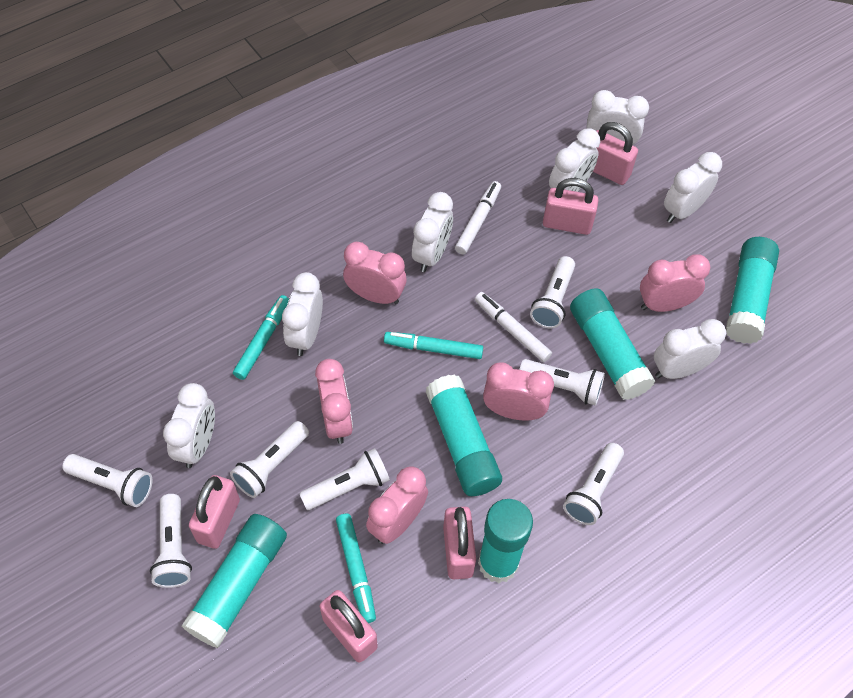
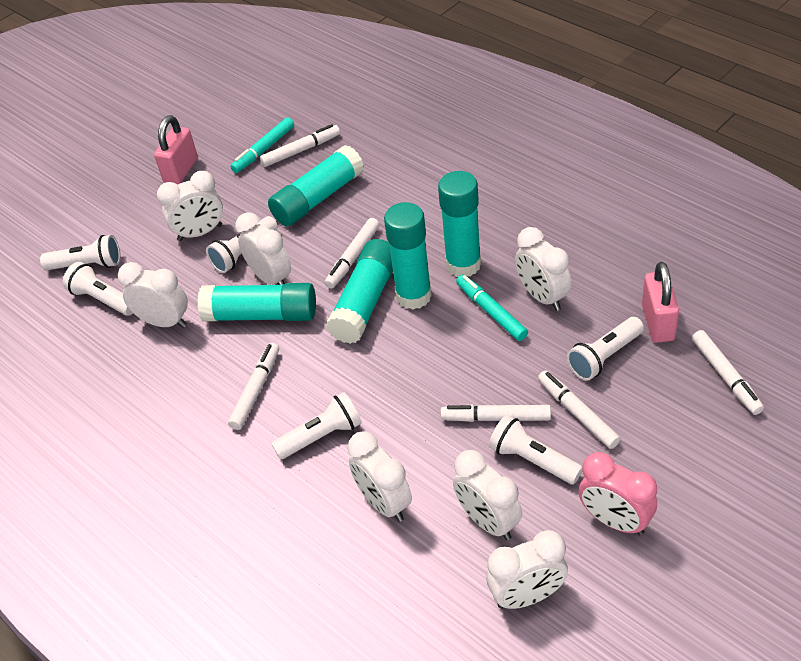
pink clock: [315,359,353,444] [343,242,407,304] [366,466,428,544] [483,362,554,420] [640,254,710,312] = 5 -> [579,452,657,535] = 1
pink padlock: [189,475,240,549] [320,590,378,662] [443,507,476,579] [543,178,599,235] [593,122,638,185] = 5 -> [154,115,198,185] [642,262,679,343] = 2
turquoise marker: [233,295,289,380] [336,514,376,623] [384,332,483,359] = 3 -> [230,117,294,173] [456,275,528,341] = 2
white flashlight: [63,454,152,507] [150,494,192,588] [230,421,309,498] [300,448,390,510] [519,359,605,406] [530,256,575,329] [563,443,624,525] = 7 -> [40,235,120,270] [63,262,133,316] [206,216,278,273] [271,392,362,459] [489,415,583,484] [567,317,644,381] = 6
white marker: [455,181,501,254] [475,292,552,362] = 2 -> [228,342,279,430] [260,124,340,167] [324,218,379,289] [440,404,551,422] [538,371,621,449] [692,330,764,415] = 6

